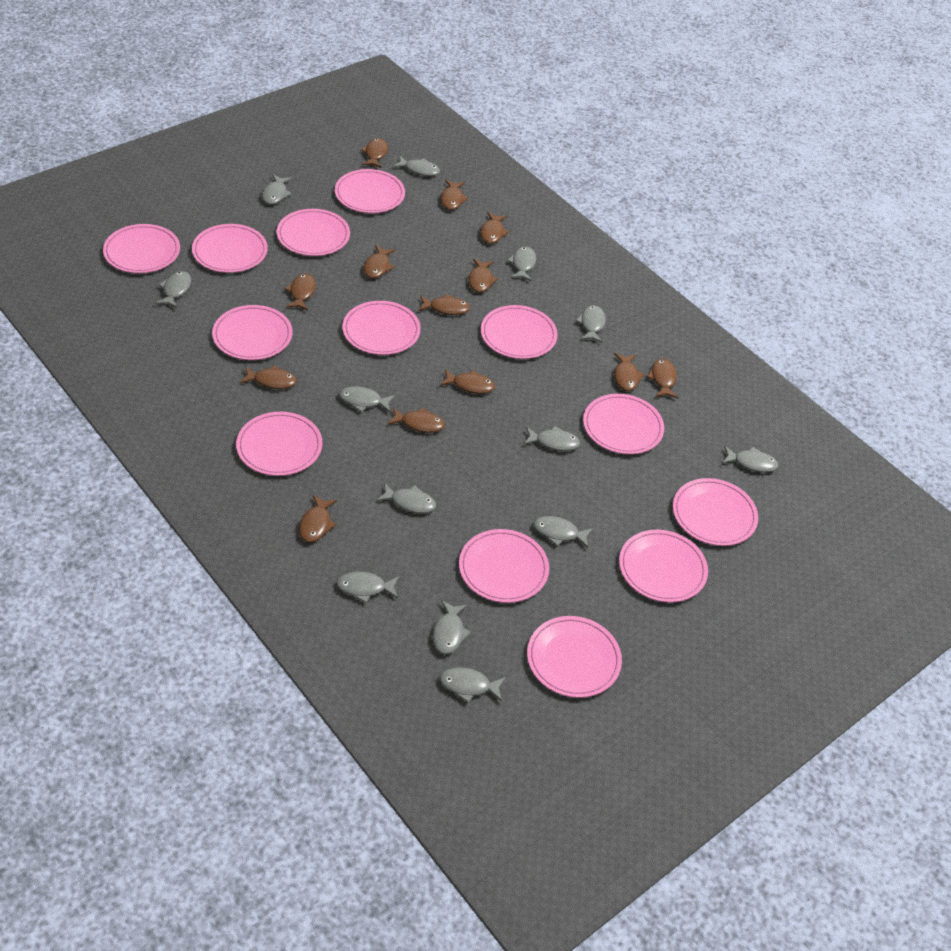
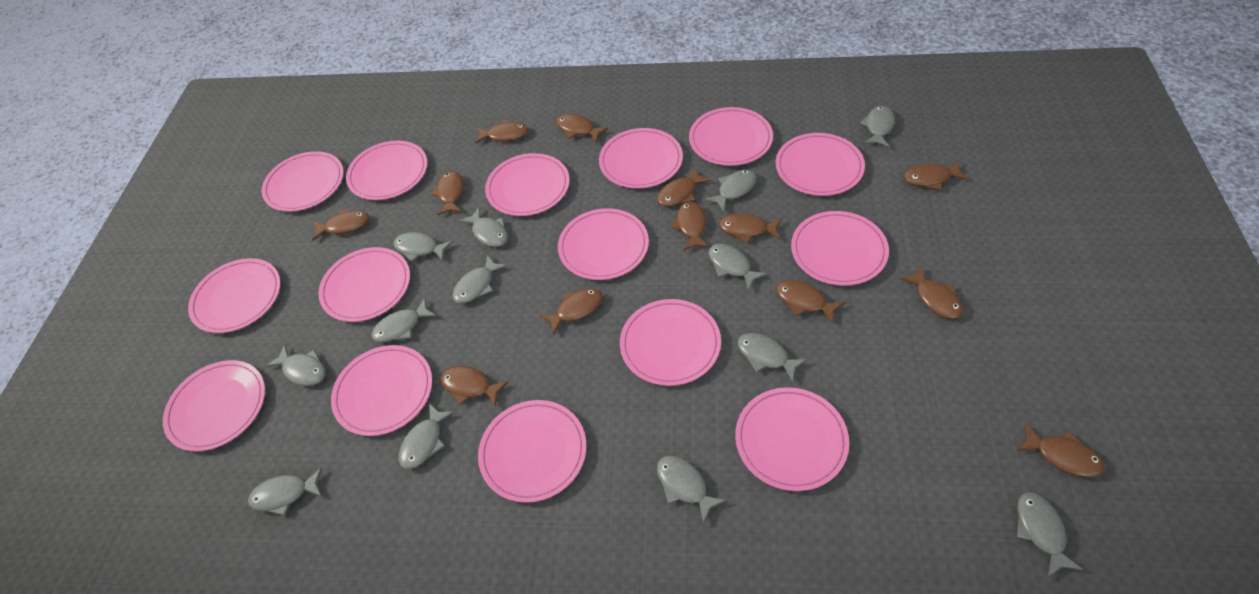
pink plate: [103,224,180,273] [192,224,268,273] [212,305,293,360] [236,412,322,476] [277,209,350,256] [335,169,405,213] [342,301,421,355] [459,529,549,603] [481,305,558,359] [527,616,622,698] [583,394,664,454] [619,530,708,603] [673,478,758,546] = 13 -> [163,360,265,452] [188,258,281,333] [262,151,344,212] [318,247,410,322] [331,345,432,436] [346,141,427,200] [478,400,586,503] [485,153,570,216] [558,208,649,280] [599,128,683,189] [620,299,721,386] [689,107,773,166] [735,387,849,491] [776,133,865,196] [791,211,889,286] = 15

